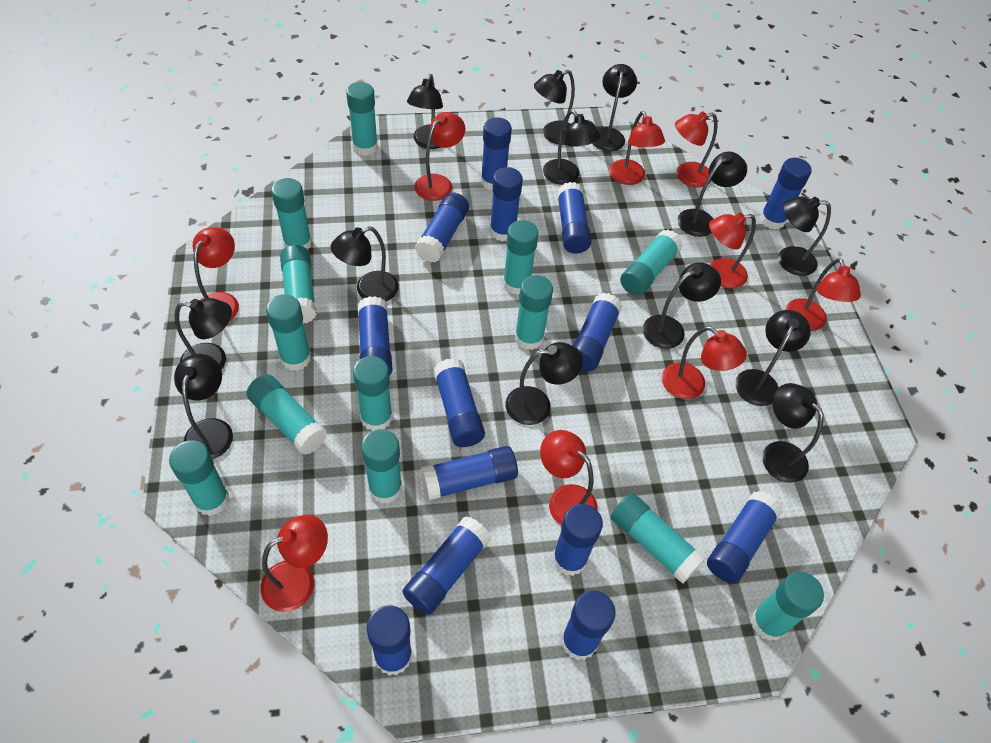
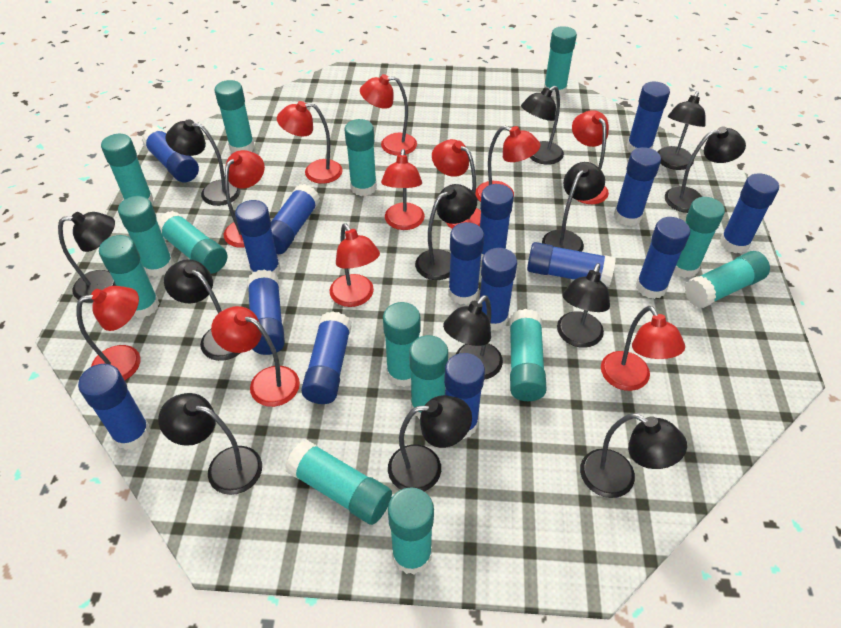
blue glue stick: [358,296,393,376] [367,605,412,676] [402,516,491,615] [415,192,469,263] [421,446,518,500] [433,358,485,447] [481,117,512,190] [490,167,523,241] [553,504,603,576] [557,182,591,253] [561,590,616,660] [573,293,622,371] [707,491,782,583] [760,158,812,230] = 14 -> [78,364,151,450] [142,127,199,182] [235,200,281,276] [247,269,285,355] [271,184,320,254] [301,311,352,404] [444,353,485,439] [448,222,484,305] [480,184,514,261] [480,248,517,331] [527,242,616,287] [614,147,661,226] [627,82,670,153] [636,217,690,299] [720,173,779,253] = 15
red lamp: [193,227,239,322] [260,515,328,612] [415,112,465,201] [540,430,598,526] [609,111,665,185] [662,326,747,399] [675,111,717,187] [709,213,756,289] [786,258,861,331] = 9 -> [76,286,140,380] [211,306,300,407] [224,150,265,248] [277,101,343,184] [330,223,380,307] [360,74,417,155] [381,149,425,230] [432,139,481,229] [475,126,540,202] [572,110,609,204] [601,306,685,391] = 11
turquoise glue stick: [169,440,229,516] [247,374,327,455] [266,294,312,371] [271,178,312,250] [280,245,317,323] [346,82,378,156] [353,356,392,431] [361,429,402,504] [503,220,539,295] [515,275,553,350] [611,493,706,584] [620,229,683,296] [751,572,824,641] = 13 -> [99,235,160,318] [101,134,154,203] [118,196,174,277] [158,211,227,274] [215,80,254,153] [285,439,392,525] [344,119,377,196] [383,302,420,387] [388,487,434,574] [409,335,448,419] [509,309,547,401] [544,26,577,97] [673,197,725,278] [685,251,770,308] = 14

